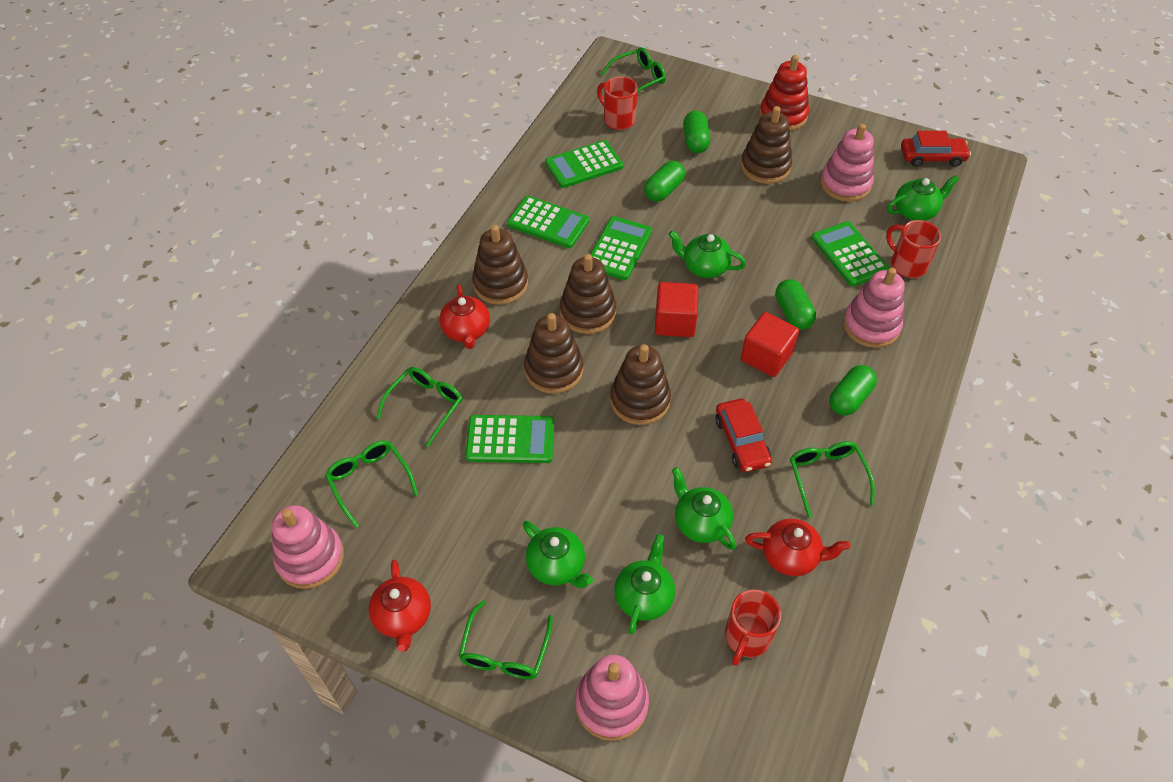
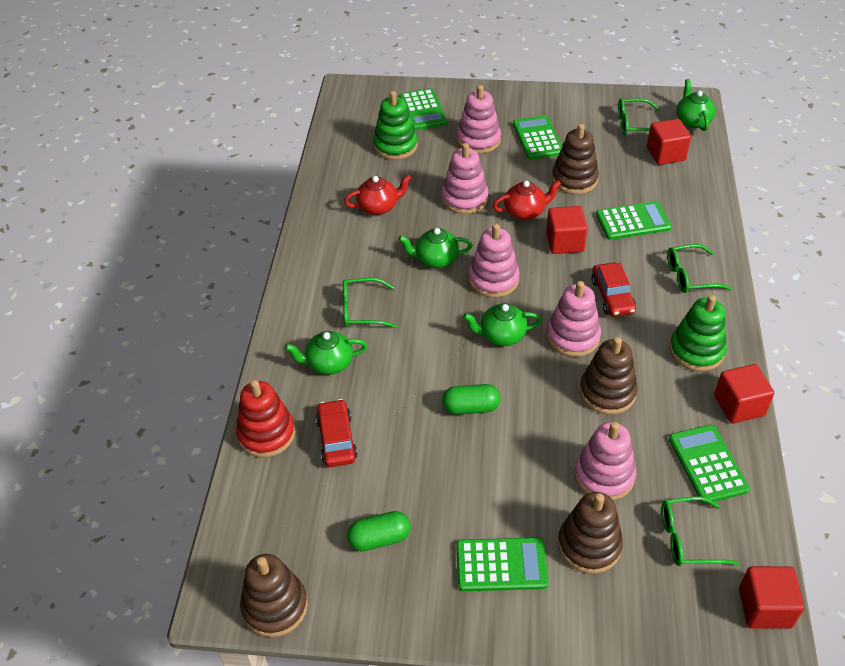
brown stacking toy: [472,225,528,305] [524,313,583,394] [560,254,616,334] [610,344,671,425] [741,106,792,184] = 5 -> [240,554,308,637] [552,124,599,194] [558,492,623,574] [580,337,638,415] = 4
green capsule: [644,161,685,202] [683,111,710,153] [775,279,816,330] [829,365,877,415] = 4 -> [347,511,411,551] [442,384,500,415] = 2
green glasses: [325,441,419,528] [376,367,462,447] [459,600,553,680] [601,47,666,93] [790,441,875,518] = 5 -> [343,278,397,328] [618,98,660,135] [661,497,739,566] [667,244,732,293] = 4
green stacking toy: none = 0 -> [373,91,418,160] [669,295,727,371] = 2
green teapot: [523,521,593,588] [614,534,675,635] [668,230,746,278] [672,467,736,550] [887,175,959,221] = 5 -> [285,331,367,375] [398,228,473,268] [463,303,542,346] [676,79,716,131] = 4
pink stacking toy: [272,505,344,589] [575,655,649,741] [820,124,874,202] [843,268,905,348] = 4 -> [442,143,488,214] [457,85,501,154] [468,224,520,298] [547,281,601,357] [574,422,636,501] = 5
red cube: [655,282,698,337] [741,312,799,377] = 2 -> [546,206,588,254] [647,119,691,165] [714,364,774,424] [739,566,804,629] = 4
red mug: [597,77,638,130] [725,589,781,666] [886,220,941,278] = 3 -> none = 0
red teapot: [369,560,431,651] [439,285,490,349] [745,519,850,576] = 3 -> [344,175,411,215] [493,180,561,220] = 2

